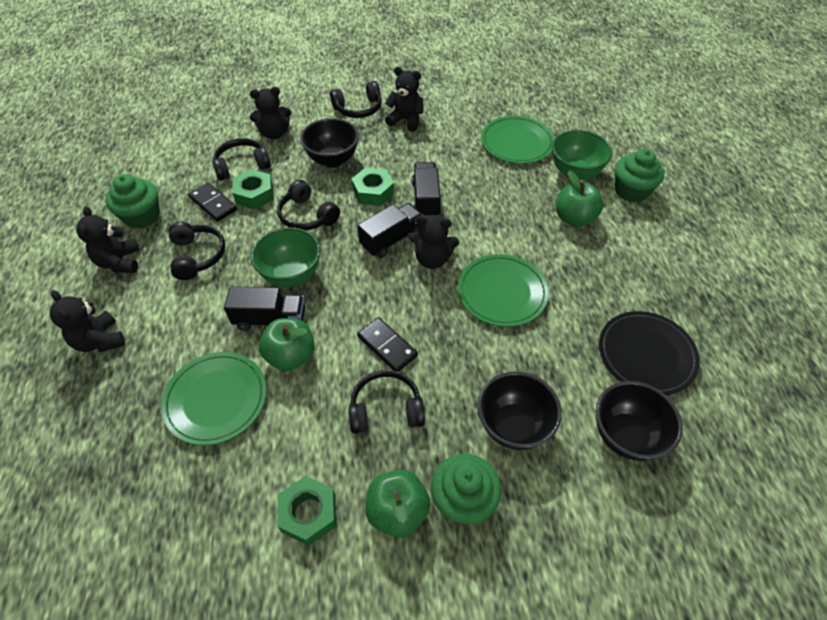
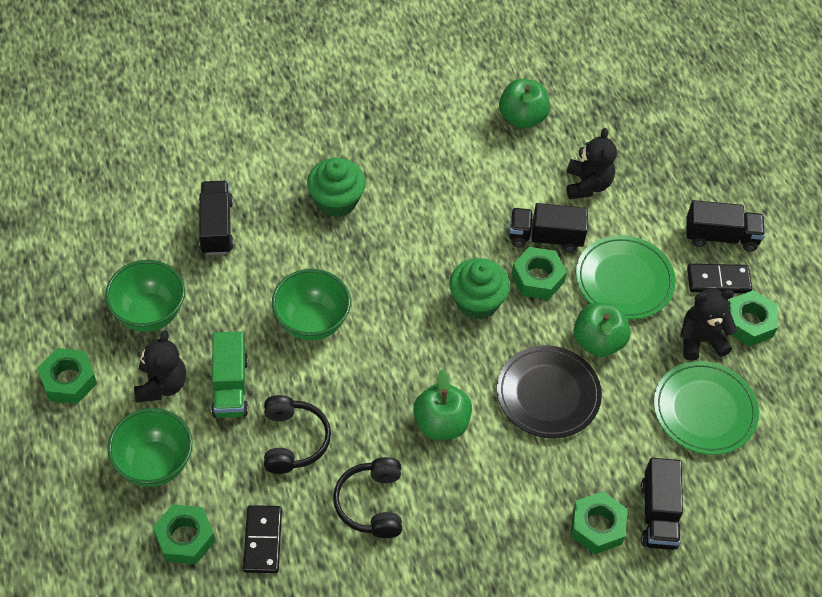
black bowl: [300,118,359,168] [477,372,562,450] [596,381,683,461] = 3 -> none = 0
black headphones: [169,222,225,280] [212,138,271,180] [277,180,340,230] [330,81,382,118] [349,370,425,434] = 5 -> [264,395,331,474] [333,457,402,538] = 2
black teddy bear: [50,290,125,352] [76,206,140,273] [250,87,291,139] [385,67,423,132] [410,215,459,269] = 5 -> [134,330,186,403] [567,128,617,199] [680,289,737,360] = 3
black truck: [224,286,305,331] [357,203,424,258] [412,162,441,217] = 3 -> [199,181,234,255] [509,203,588,252] [641,458,683,550] [686,200,765,252] = 4
green bowl: [251,227,321,287] [552,130,612,180] = 2 -> [105,260,185,332] [107,408,193,487] [272,269,351,341] = 3
green cupcake: [105,174,160,229] [431,454,501,524] [615,149,664,203] = 3 -> [307,158,366,217] [449,258,510,320] = 2
green nut: [232,169,274,210] [277,476,336,546] [352,167,394,206] = 3 -> [37,348,97,404] [153,504,215,565] [511,247,567,300] [570,491,628,554] [728,290,778,346] = 5
green plate: [161,352,267,445] [458,254,549,327] [481,116,554,164] = 3 -> [576,235,676,320] [654,361,759,455] = 2
green truck: none = 0 -> [211,332,248,418] = 1

